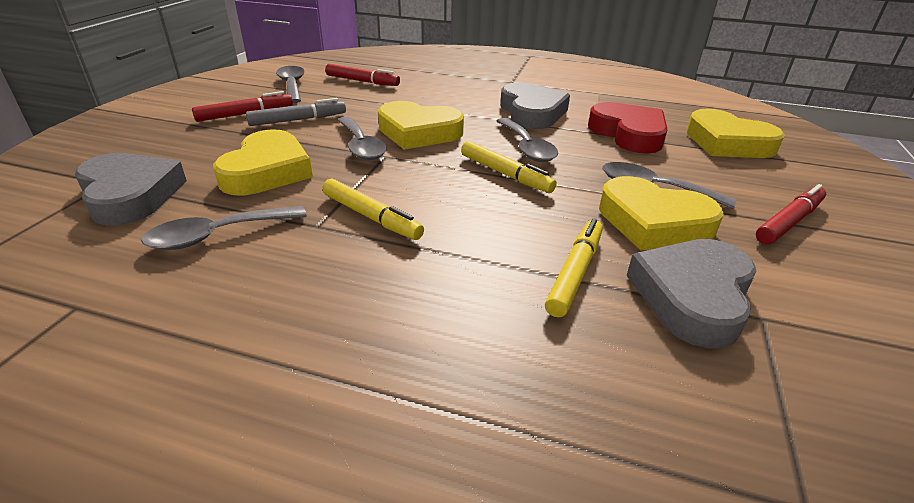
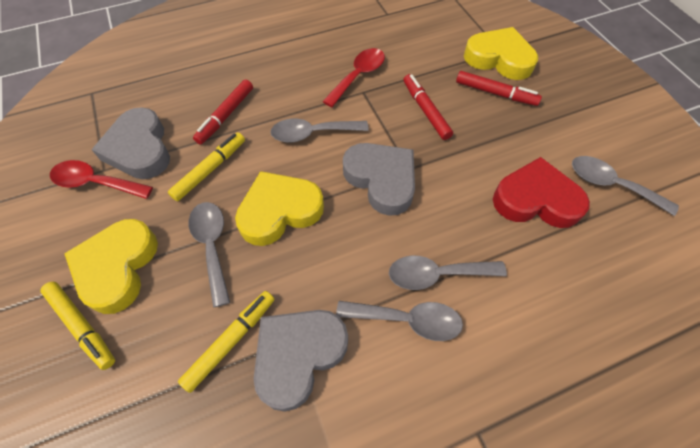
grey marker: [246,98,346,126] = 1 -> none = 0
red spoon: none = 0 -> [50,160,153,199] [322,48,385,107] = 2
yellow heart: [213,129,313,196] [378,101,464,150] [599,176,724,251] [686,109,785,158] = 4 -> [64,219,158,314] [235,171,324,246] [464,27,538,80] = 3

